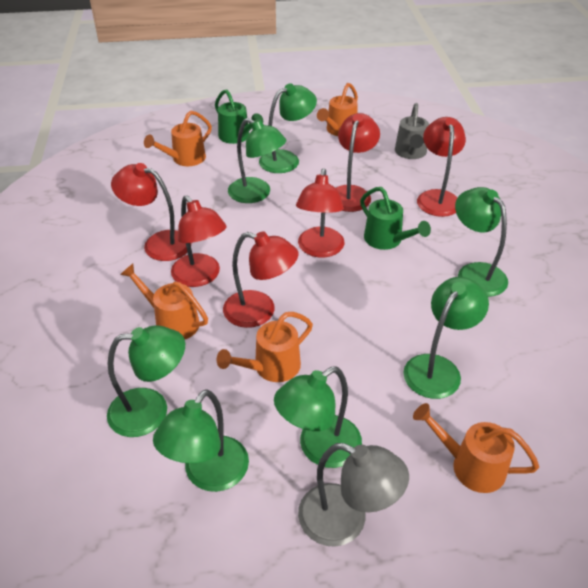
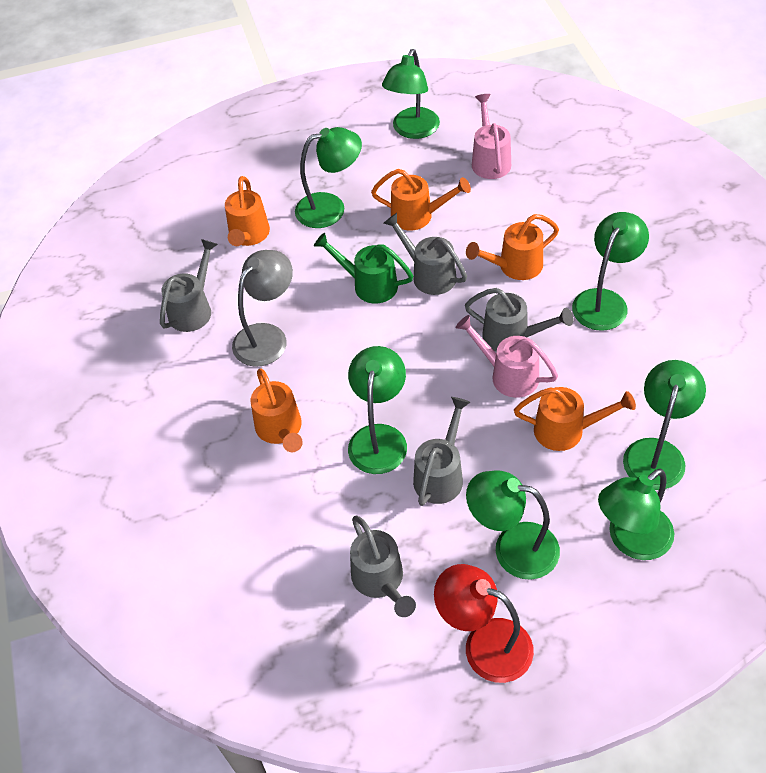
green watering can: [215,89,263,144] [360,187,431,250] = 2 -> [314,233,413,304] = 1
grey watering can: [395,103,429,159] = 1 -> [160,239,218,332] [350,516,416,617] [383,213,467,295] [413,397,470,506] [465,288,574,352] = 5
pink watering can: none = 0 -> [456,315,558,398] [472,94,511,179] = 2
red lamp: [111,163,191,261] [171,195,227,287] [223,232,299,328] [296,168,344,258] [336,113,380,212] [417,117,466,217] = 6 -> [434,564,534,683] = 1

